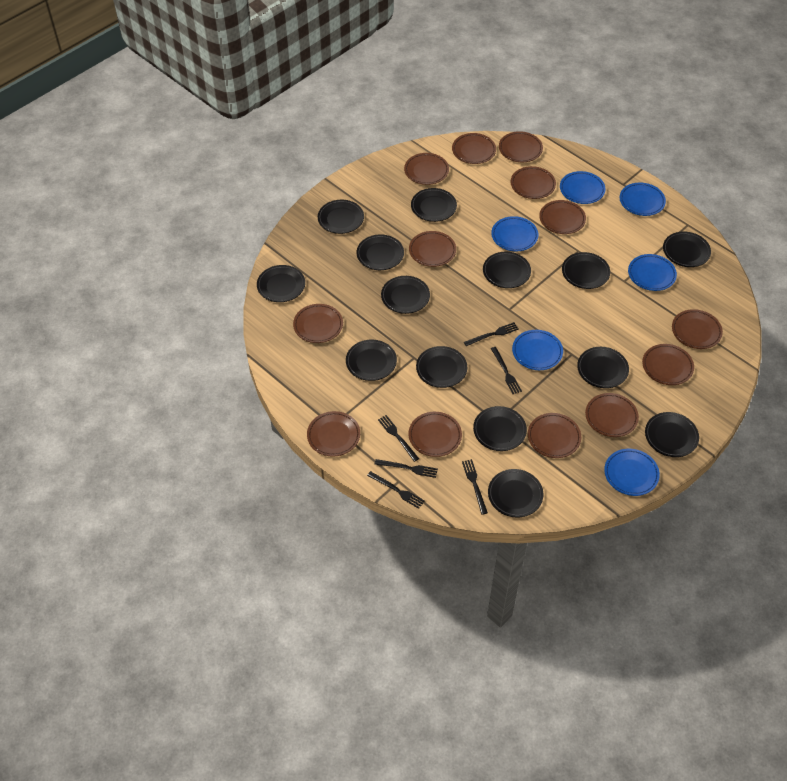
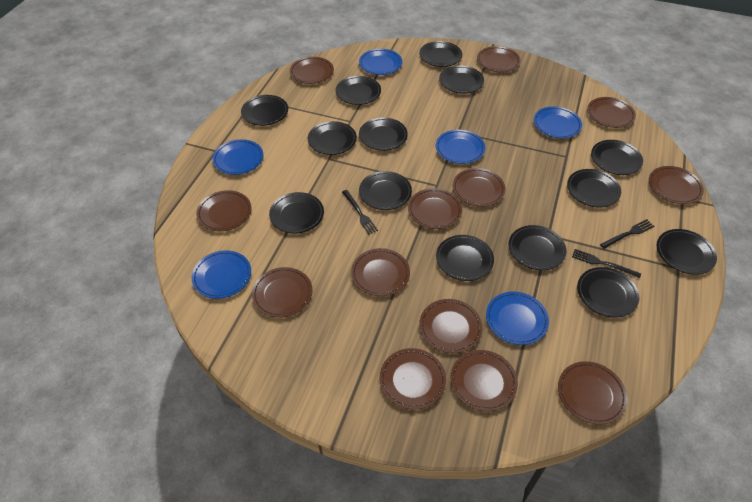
black fork: [367,471,425,509] [375,459,438,478] [378,415,419,462] [462,459,488,515] [464,322,519,346] [491,347,522,394] = 6 -> [342,190,378,234] [572,249,641,278] [600,219,654,249] = 3

